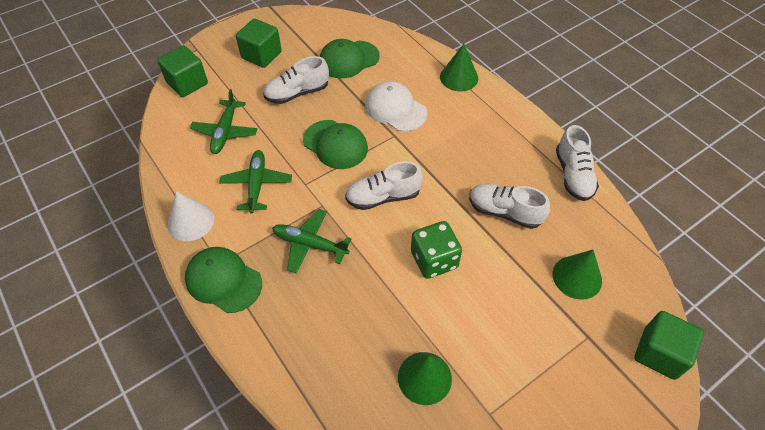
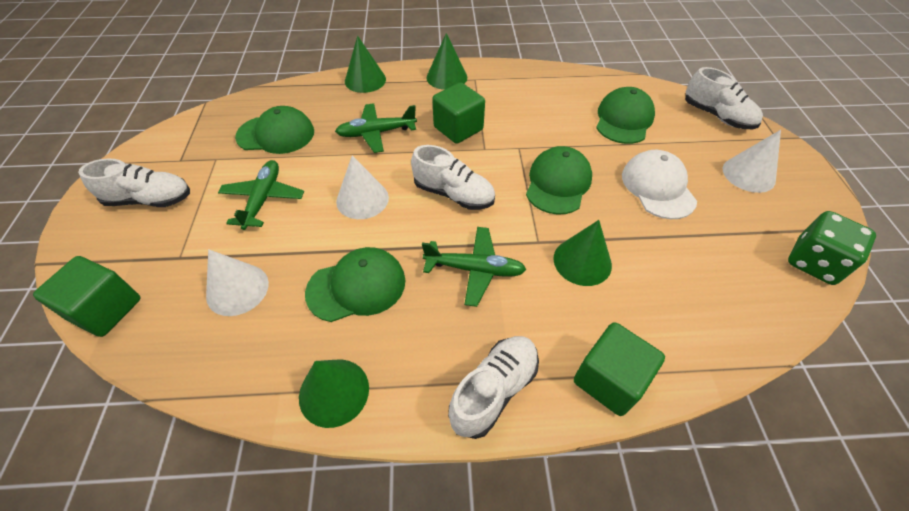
green cap: [185,247,262,313] [303,120,368,169] [319,39,380,79] = 3 -> [235,106,314,154] [305,247,405,322] [526,146,592,215] [596,87,655,144] = 4
green cone: [398,352,452,405] [440,44,478,91] [553,250,602,300] = 3 -> [299,360,369,428] [345,36,386,93] [426,33,467,90] [553,220,612,286] = 4
white cone: [168,191,214,241] = 1 -> [206,249,269,316] [336,155,389,219] [723,130,781,193] = 3

